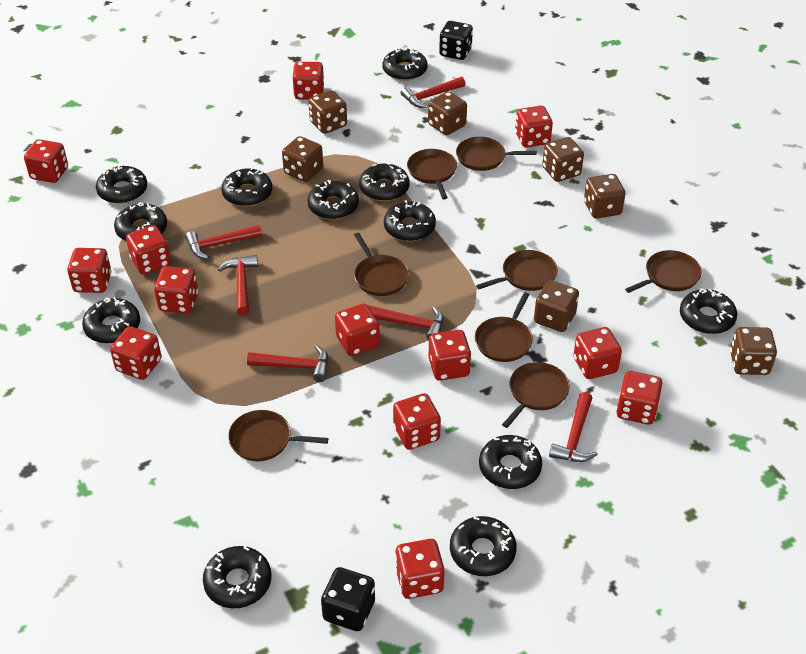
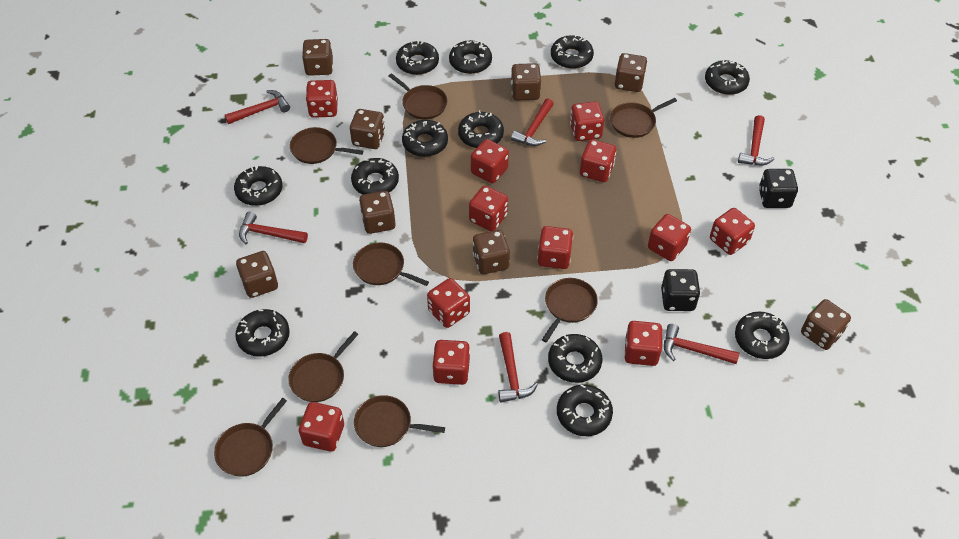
brown dice: [282,136,323,182] [308,90,347,134] [428,91,467,135] [534,280,579,332] [542,137,584,182] [584,174,625,218] [730,327,777,375] = 7 -> [236,251,278,298] [302,39,333,76] [350,109,385,149] [359,191,396,234] [473,230,510,274] [511,63,541,101] [615,53,647,92] [801,299,851,350] = 8
red dice: [24,139,68,183] [67,248,111,293] [110,326,161,380] [126,225,171,275] [154,266,198,313] [292,62,324,99] [335,303,380,356] [393,393,441,450] [395,539,445,599] [429,330,471,381] [515,106,553,148] [573,327,622,379] [616,371,663,425] = 13 -> [299,402,344,452] [306,80,338,118] [427,278,470,328] [432,340,470,385] [469,186,508,231] [471,139,509,184] [537,226,573,269] [570,101,604,141] [580,139,616,182] [624,321,663,366] [648,214,691,261] [710,208,755,255] = 12

